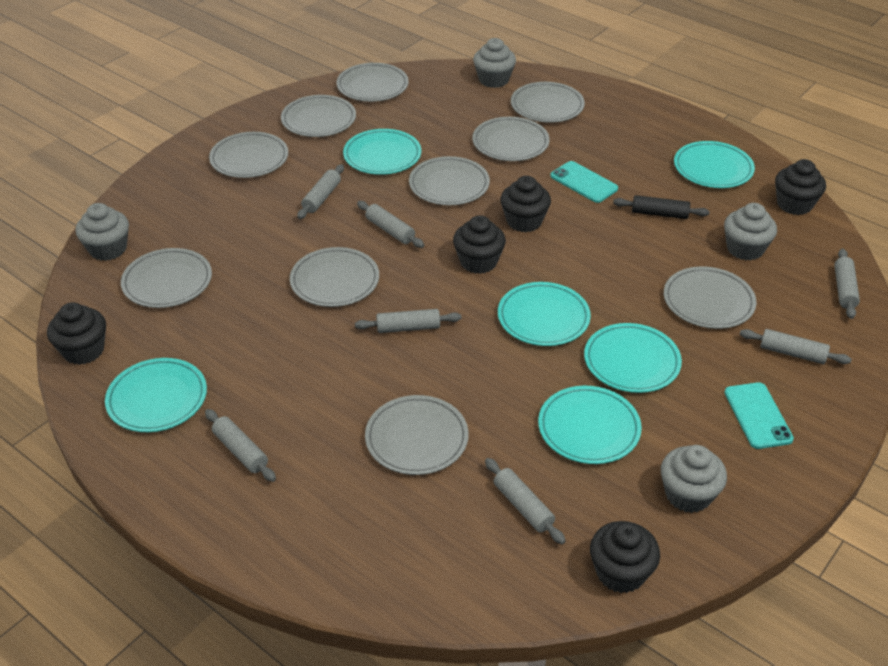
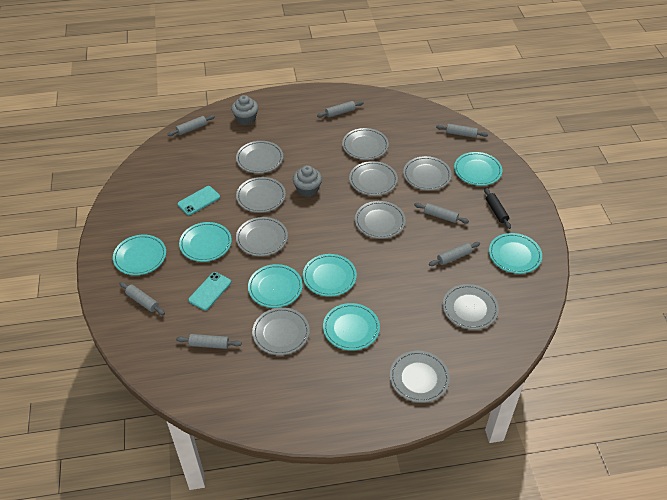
black cupcake: [47,302,106,365] [453,215,506,274] [500,176,551,232] [590,521,660,593] [775,159,826,215] = 5 -> none = 0
grey cupcake: [76,203,129,261] [473,38,516,88] [661,445,727,513] [724,203,777,261] = 4 -> [231,95,258,125] [293,165,322,197] = 2
turquoise plate: [105,358,207,432] [343,129,421,175] [498,282,591,346] [538,386,642,464] [584,323,682,393] [674,141,755,188] = 6 -> [113,235,166,275] [179,222,232,262] [248,264,303,308] [303,254,357,297] [323,303,380,350] [454,152,502,186] [489,233,542,274] = 7

